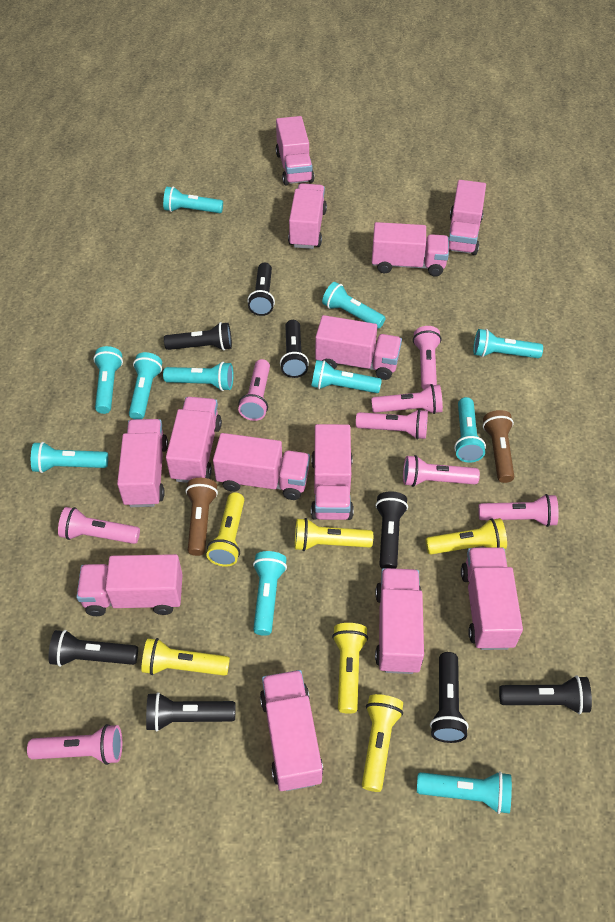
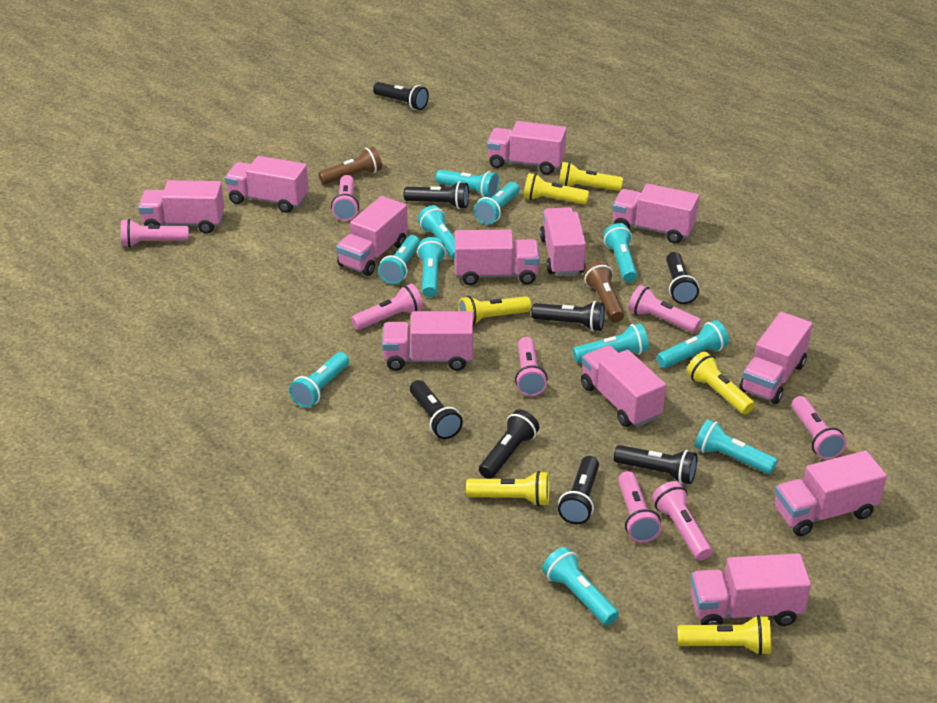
pink truck: [76,554,183,616] [117,419,168,507] [166,397,222,483] [213,433,310,500] [260,670,323,791] [276,116,314,185] [288,183,327,249] [311,424,354,520] [315,315,402,380] [372,222,449,277] [375,568,424,674] [448,180,486,255] [461,547,523,650] = 13 -> [138,180,224,234] [225,156,309,213] [336,196,408,276] [382,311,473,371] [455,229,540,285] [487,121,566,175] [540,207,586,276] [581,345,666,427] [612,184,699,243] [691,553,811,626] [739,312,813,404] [774,451,887,536] = 12

